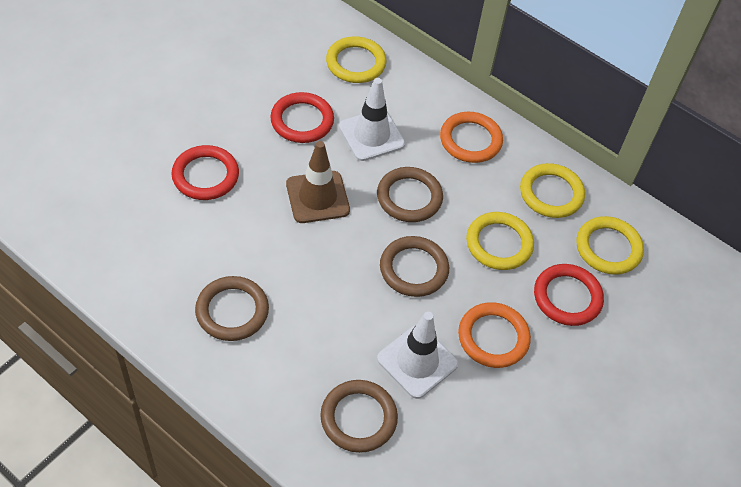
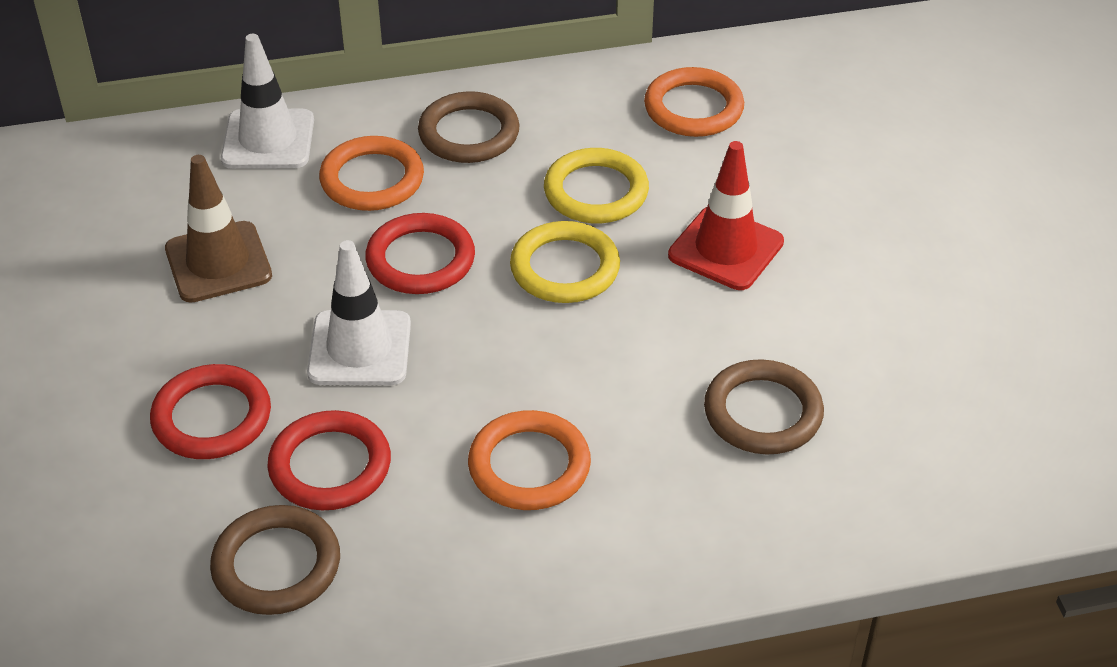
brown ring: [195,276,269,341] [320,380,398,453] [377,167,443,222] [380,236,449,297] = 4 -> [210,505,340,615] [418,91,520,163] [704,359,824,454] = 3
orange ring: [440,112,503,163] [458,302,531,368] = 2 -> [319,136,424,211] [468,410,591,510] [644,67,744,137] = 3
red traffic cone: none = 0 -> [668,141,784,290] = 1
yellow ring: [326,36,386,83] [466,212,534,270] [520,163,585,218] [577,216,644,275] = 4 -> [510,221,620,303] [544,148,649,223] = 2

